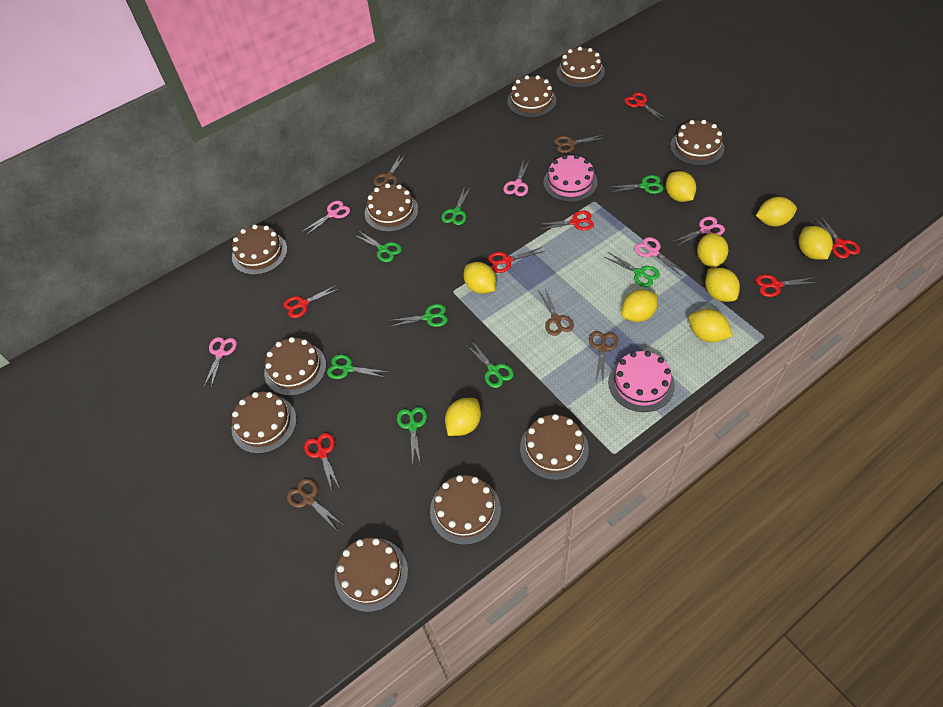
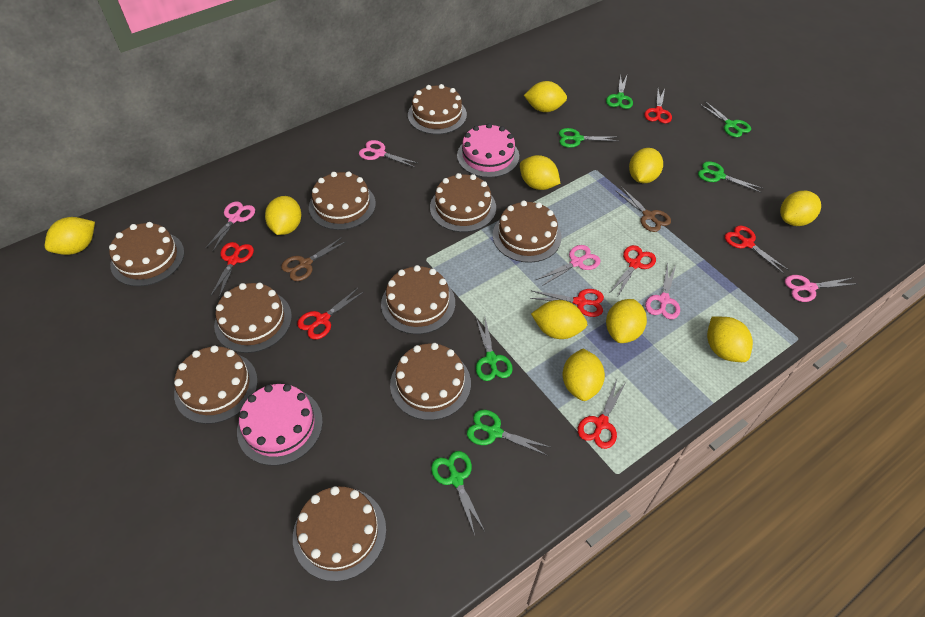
brown scissors: [287,478,342,529] [374,153,407,186] [538,288,574,336] [554,135,606,153] [589,331,618,383] = 5 -> [281,237,347,281] [615,187,671,232] = 2
green scissors: [327,354,388,379] [354,230,402,262] [388,304,448,327] [397,407,427,466] [441,186,470,225] [465,340,514,388] [605,252,660,287] [609,175,663,194] = 8 -> [431,451,485,535] [467,410,550,456] [476,318,513,381] [559,128,618,148] [606,74,633,109] [698,161,763,193] [700,101,751,137] = 7
yellow lemon: [445,398,481,436] [464,262,496,294] [621,289,658,322] [666,171,696,202] [688,309,733,342] [697,233,729,268] [705,268,740,302] [756,197,797,227] [798,226,833,260] = 9 -> [45,217,95,255] [265,196,301,235] [520,155,561,190] [524,81,567,112] [531,300,587,339] [562,349,605,401] [606,299,647,343] [629,148,663,183] [707,316,753,362] [780,191,821,226] = 10

